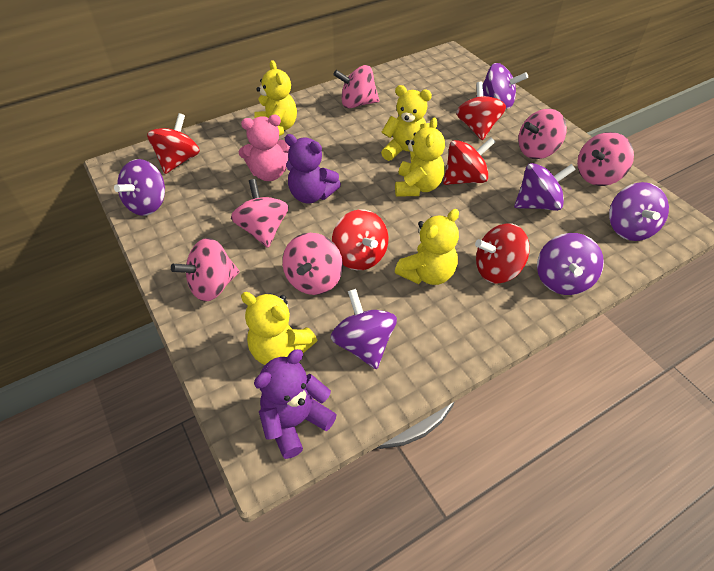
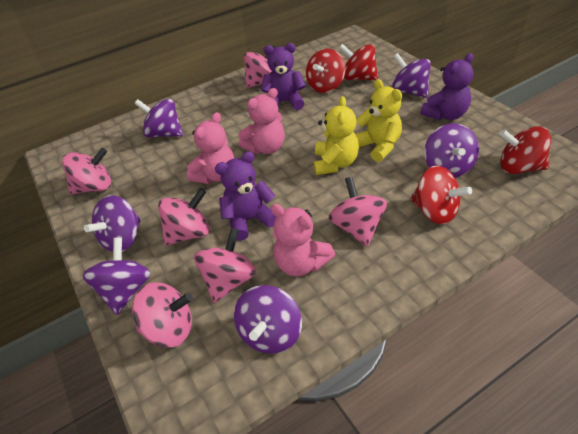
pink teddy bear: [239,115,290,181] = 1 -> [187,112,234,184] [238,88,285,154] [271,204,335,276] = 3
purple teddy bear: [254,349,337,459] [285,134,341,203] = 2 -> [215,151,276,241] [261,43,306,110] [420,53,474,120] = 3
red spinning top: [147,113,200,174] [332,210,388,270] [443,137,495,185] [456,82,506,140] [475,223,530,284] = 5 -> [306,49,345,93] [339,44,378,80] [410,166,472,225] [499,126,551,174] = 4
yellow teddy bear: [241,292,317,365] [254,60,297,136] [381,85,432,162] [395,117,445,197] [395,209,459,285] = 5 -> [313,96,359,175] [355,79,402,162] = 2

